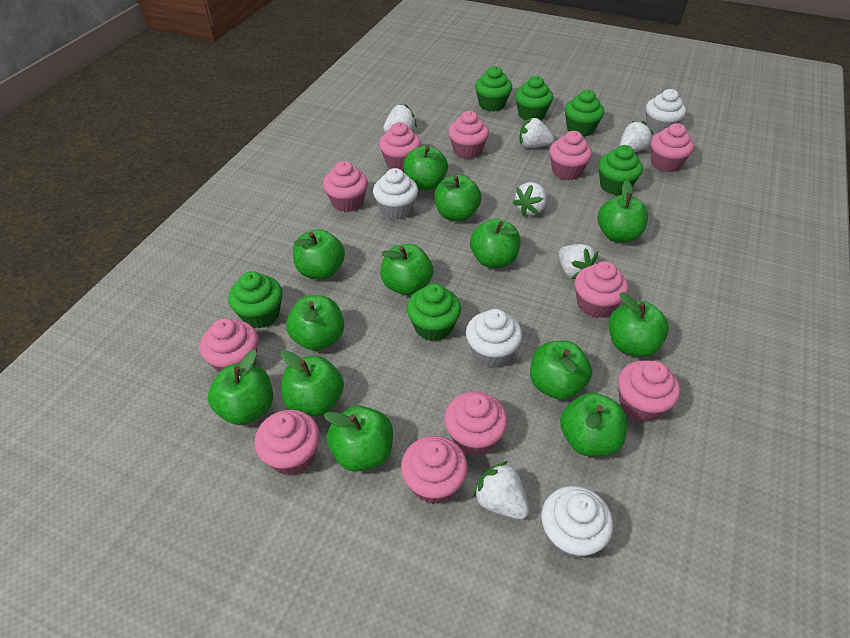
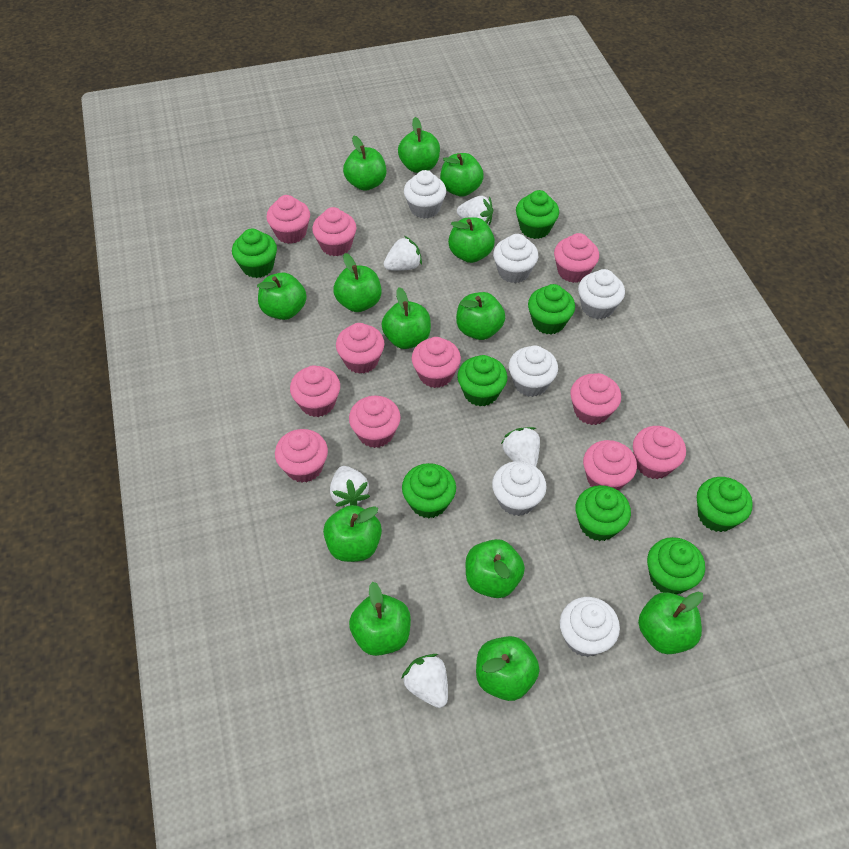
green cupcake: [228,271,282,328] [407,284,461,341] [475,66,512,112] [515,76,553,121] [565,90,604,137] [599,145,643,195] = 6 -> [232,229,277,278] [402,463,456,518] [457,355,507,407] [516,190,559,239] [528,284,575,334] [575,485,631,541] [647,537,705,595] [697,477,753,532] = 8
white cupcake: [373,168,418,220] [466,309,522,368] [541,486,613,559] [646,89,686,134] = 4 -> [404,170,446,219] [492,461,547,516] [493,234,538,283] [509,345,558,397] [560,597,620,657] [578,269,625,319] = 6
white strawberry: [383,104,417,132] [473,461,529,519] [513,182,547,216] [520,118,554,148] [559,244,598,279] [620,121,654,152] = 6 -> [330,466,370,506] [384,236,422,271] [401,654,448,708] [457,196,493,225] [501,427,540,467] = 5

